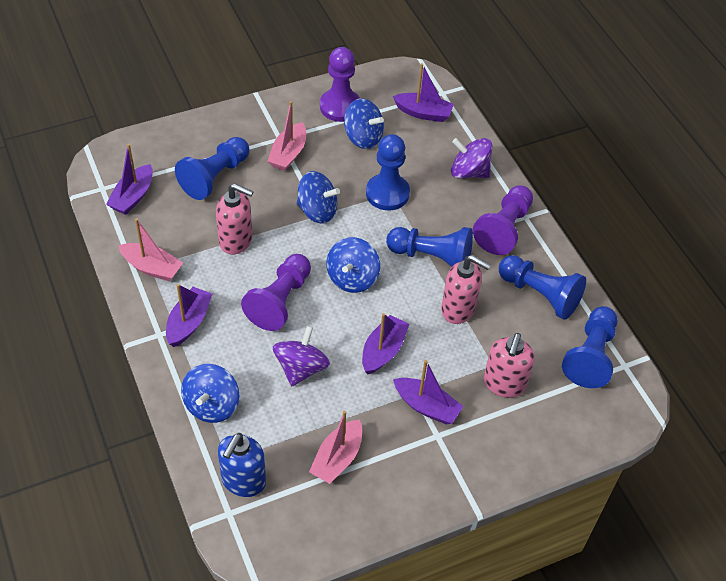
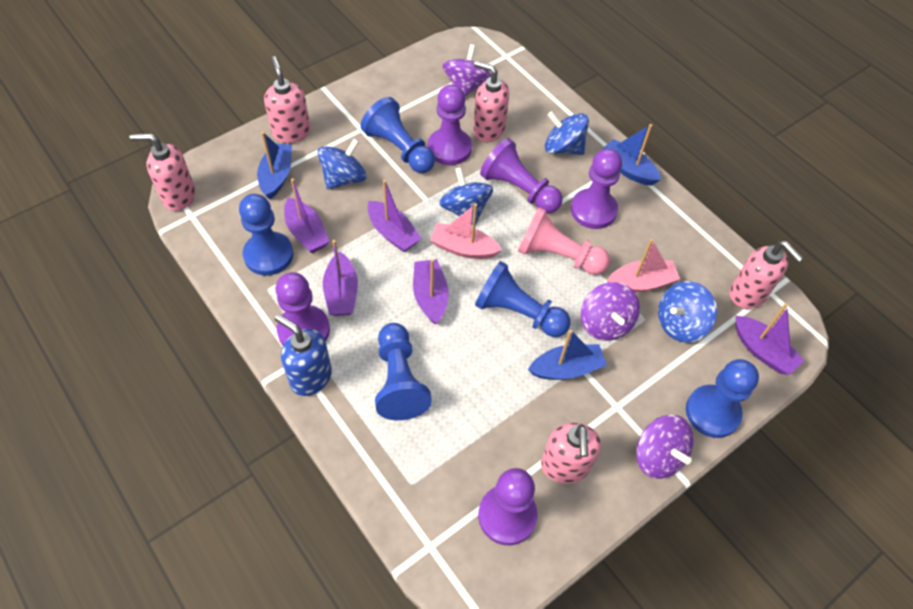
blue boat: none = 0 -> [257,132,292,199] [528,330,607,380] [601,124,661,186] = 3
pink boat: [118,218,183,281] [267,101,306,171] [309,411,362,484] = 3 -> [430,203,502,259] [607,239,680,293] = 2
pink pawn: none = 0 -> [518,207,610,275] = 1
pink soap dispenser: [216,183,254,255] [441,255,491,324] [484,333,535,398] = 3 -> [130,133,195,211] [264,56,310,143] [473,61,509,142] [541,423,601,484] [730,241,803,309] = 5
purple pawn: [241,254,311,331] [320,47,360,122] [473,185,533,255] = 3 -> [275,272,330,345] [428,84,472,165] [478,468,537,545] [480,138,563,213] [571,149,622,229] = 5
purple spinning top: [273,326,330,386] [451,138,493,179] = 2 -> [442,44,491,96] [581,282,640,341] [636,415,694,479] = 3

